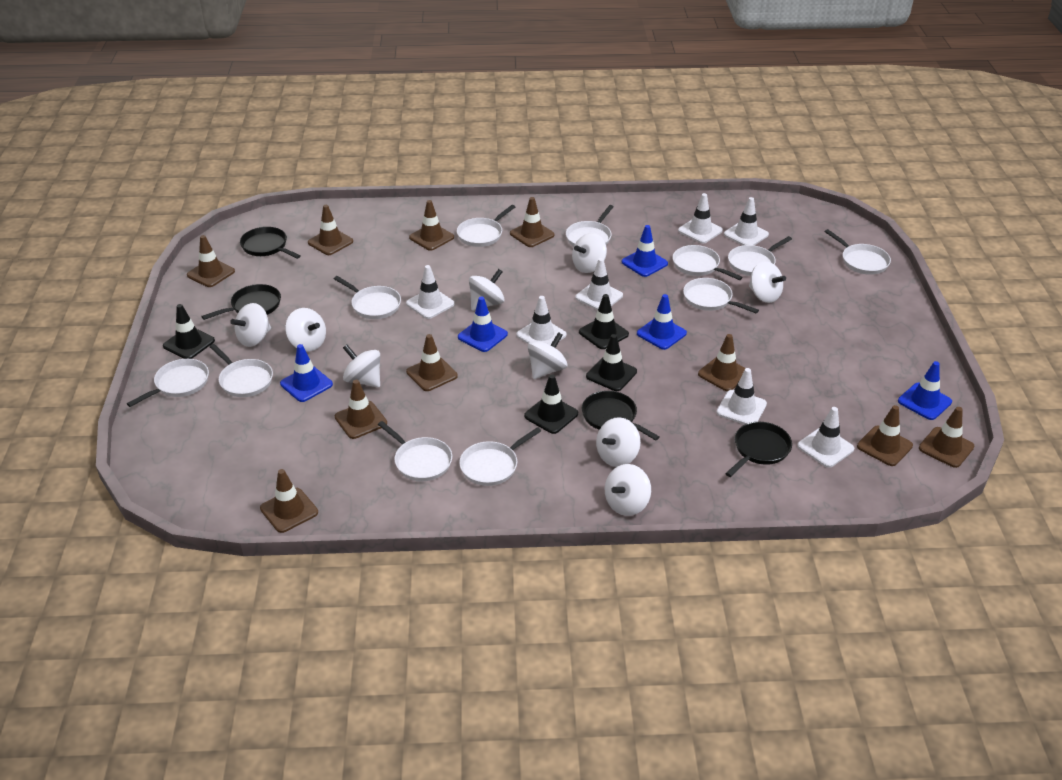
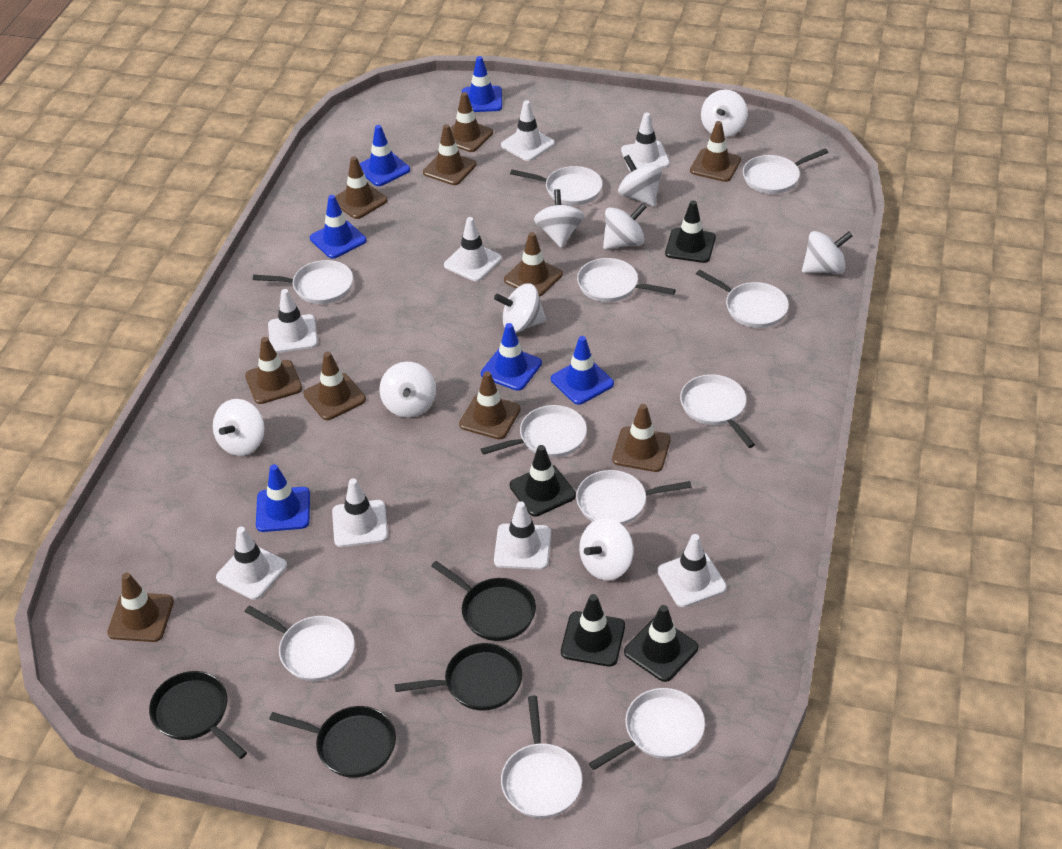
blue traffic cone: [280,344,333,402] [458,296,508,352] [622,225,668,277] [637,294,687,350] [898,361,952,420] = 5 -> [256,464,310,532] [310,195,367,259] [359,125,410,186] [462,56,502,112] [481,323,542,391] [551,336,614,405] = 6
white traffic cone: [406,265,455,319] [516,296,567,345] [575,258,623,310] [678,193,723,244] [716,368,767,424] [724,197,769,245] [797,407,854,468] = 7 -> [216,527,287,600] [268,289,318,353] [332,478,388,547] [444,217,502,282] [494,501,551,570] [501,100,555,161] [621,113,670,171] [657,534,727,607] = 8

